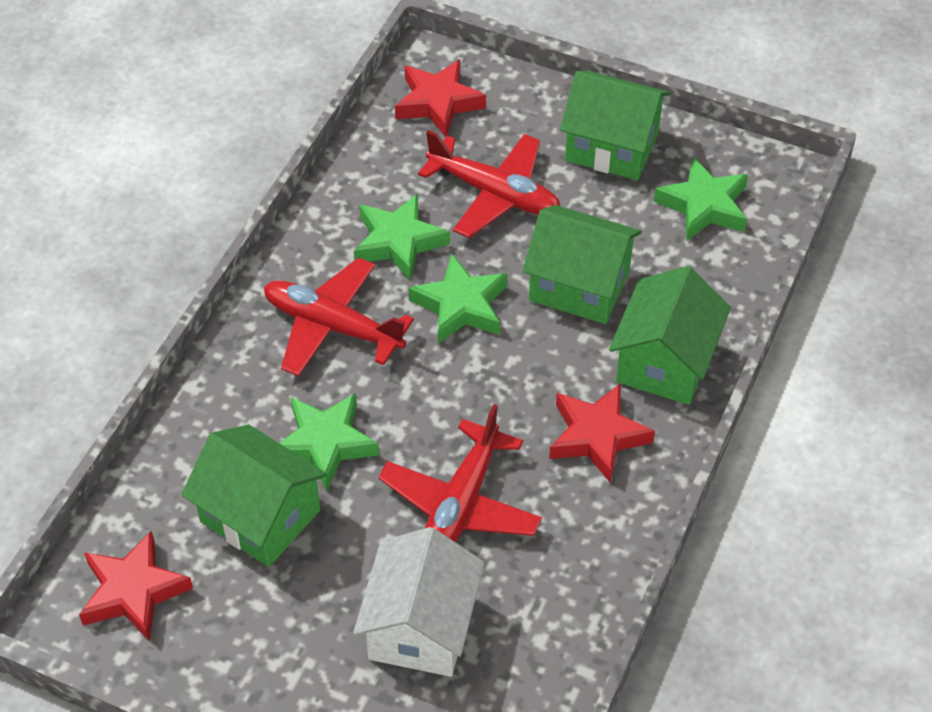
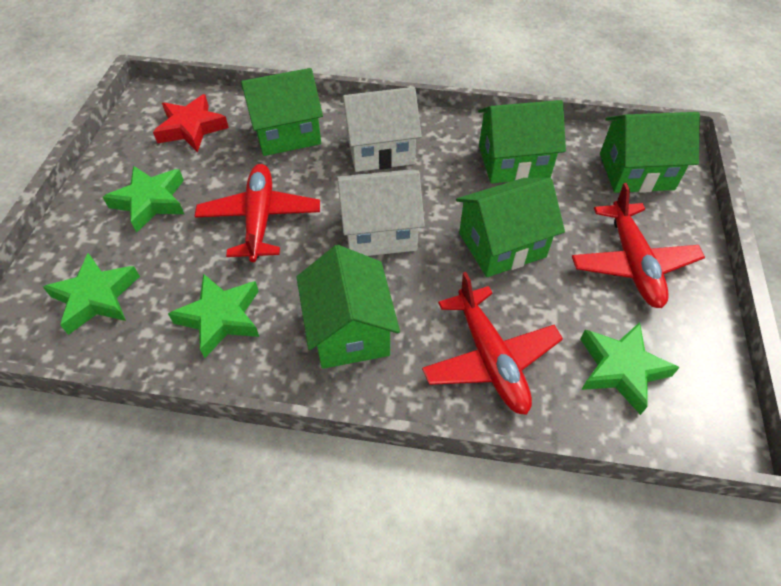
green house: [181,424,327,567] [522,205,642,324] [560,71,670,180] [609,266,731,405] = 4 -> [241,68,323,156] [297,245,400,369] [456,178,565,277] [478,100,566,184] [600,112,700,193] = 5
red star: [79,531,193,642] [395,60,486,137] [549,384,655,482] = 3 -> [153,94,229,152] = 1
white house: [353,527,485,677] = 1 -> [337,169,425,256] [340,87,422,172] = 2

